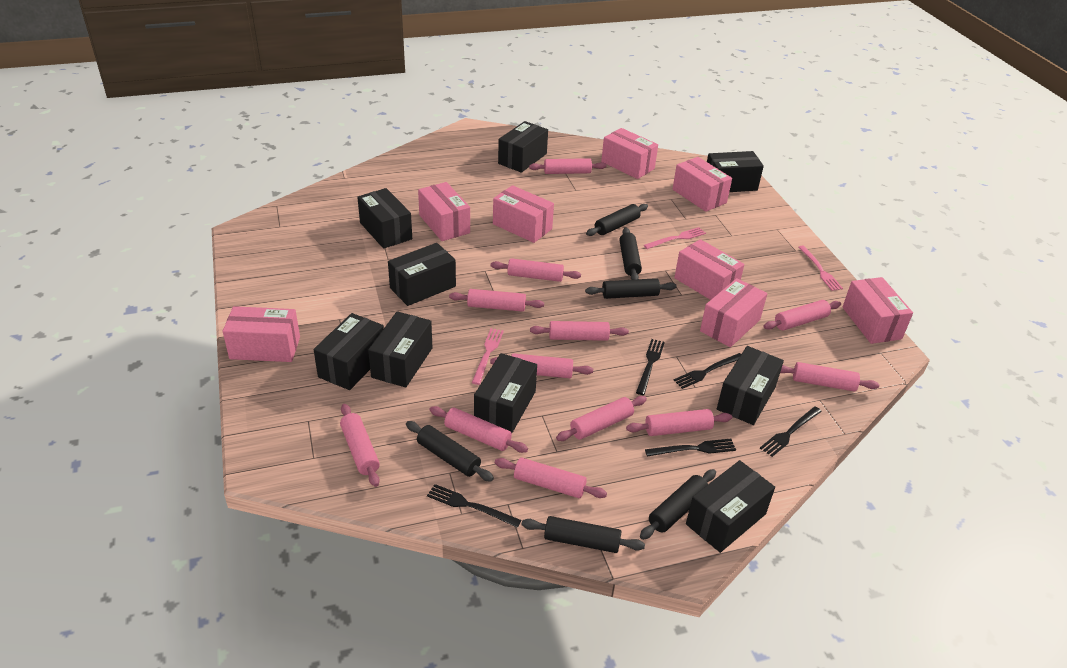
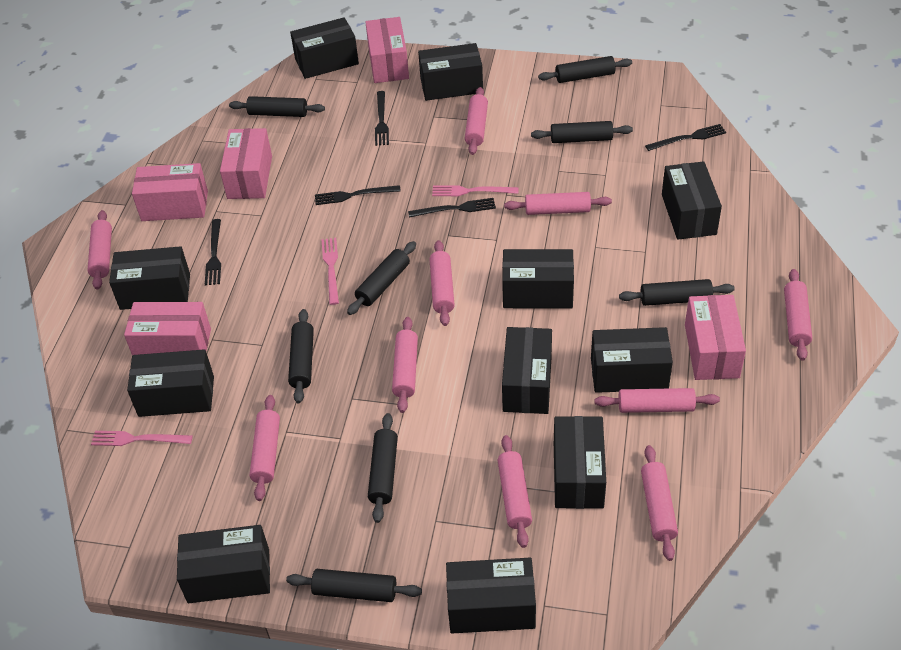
black box: [314,313,384,390] [357,188,412,249] [368,311,432,388] [388,243,456,306] [474,353,537,433] [498,121,548,173] [686,460,775,553] [707,151,764,192] [717,346,784,425] = 9 -> [109,246,190,310] [127,349,214,417] [177,525,270,603] [290,17,359,79] [418,43,483,101] [446,558,536,633] [502,249,574,308] [502,327,552,414] [554,416,606,509] [591,327,673,393] [662,161,722,240] = 11
black rolling pin: [406,421,494,482] [521,516,645,553] [585,278,677,299] [586,204,648,236] [619,227,642,280] [640,469,716,540] = 6 -> [229,96,325,117] [286,569,422,602] [288,309,314,403] [347,241,416,315] [368,413,398,523] [531,121,633,143] [538,56,632,83] [619,279,735,306] = 8
pink box: [223,306,300,362] [418,182,470,241] [493,185,554,243] [601,128,658,179] [673,157,732,212] [674,239,744,300] [700,278,767,347] [842,277,913,344] = 8 -> [124,302,211,355] [132,163,208,221] [220,128,272,199] [365,17,409,83] [685,295,746,380] = 5
pink rolling pin: [340,404,380,487] [429,406,528,453] [449,289,544,312] [490,353,593,378] [491,258,581,282] [495,458,607,498] [529,158,606,174] [530,321,629,341] [556,396,647,441] [626,409,732,436] [763,300,841,330] [780,362,879,392] = 12 -> [87,210,112,290] [250,395,280,501] [392,317,418,413] [430,240,455,326] [465,87,488,155] [497,435,532,548] [504,192,612,215] [594,388,720,413] [641,445,678,561] [784,269,812,361] = 10

